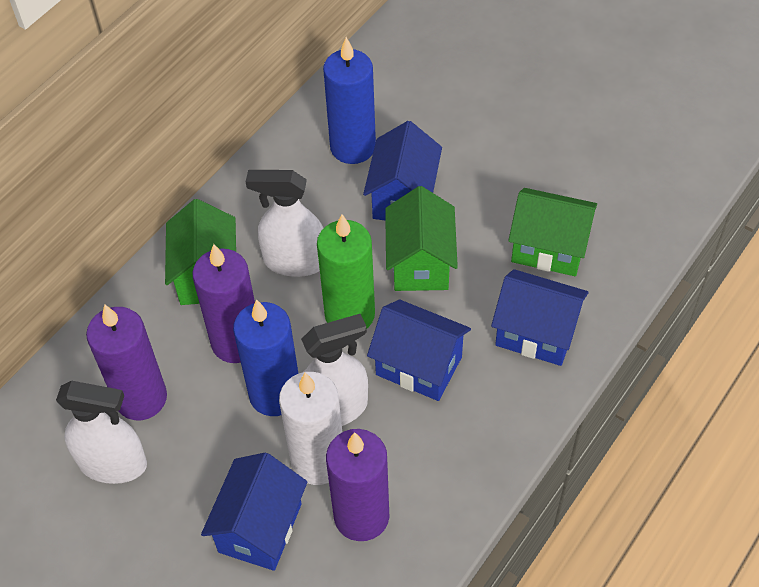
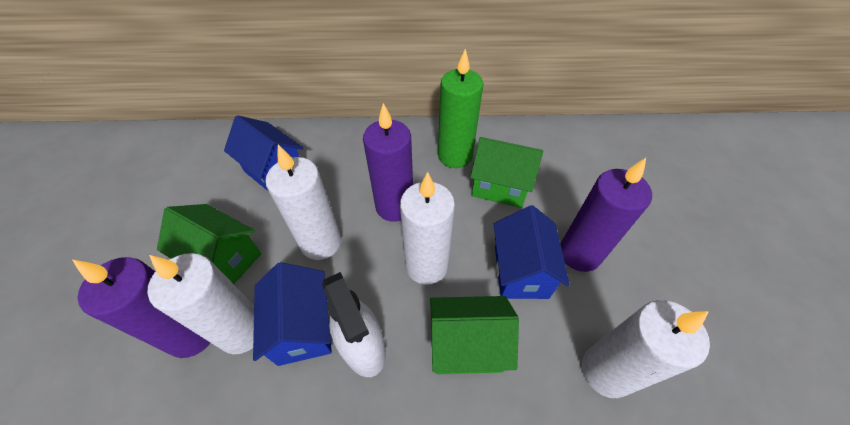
blue candle: [233,299,299,416] [323,37,376,164] = 2 -> none = 0
blue house: [201,453,307,571] [363,121,442,221] [367,300,471,401] [491,269,589,366] = 4 -> [224,115,303,192] [253,262,332,366] [494,205,570,299] = 3
white candle: [279,372,342,485] = 1 -> [147,253,254,354] [265,145,341,260] [400,172,455,285] [582,300,710,398] = 4
white spray bottle: [56,381,147,484] [246,170,324,277] [301,314,368,426] = 3 -> [322,272,386,377] = 1

